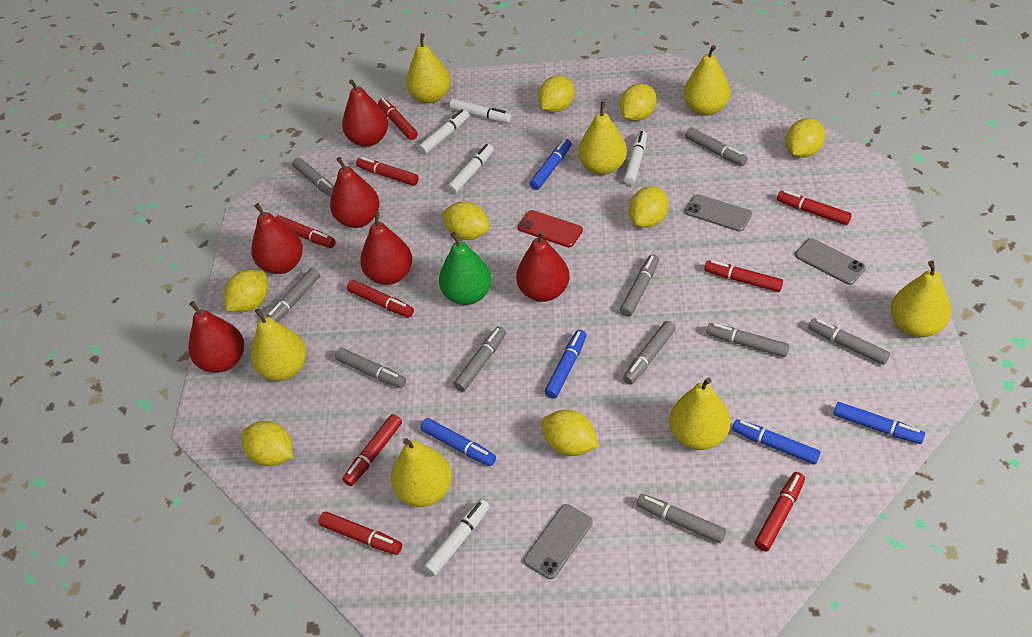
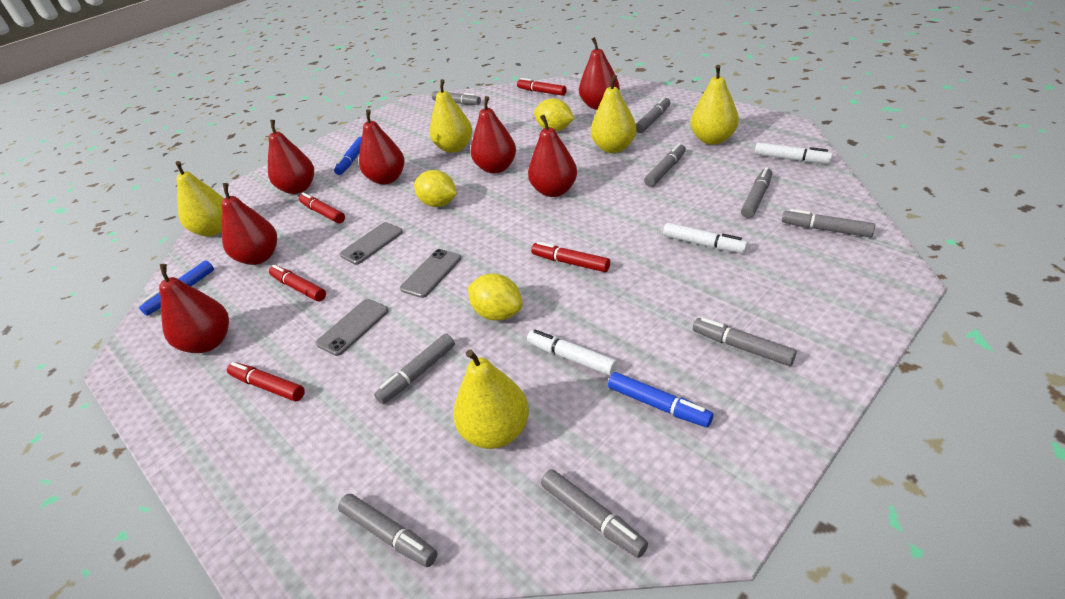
blue marker: [420,418,496,466] [530,139,571,190] [545,330,587,399] [732,419,821,464] [833,402,925,444] = 5 -> [139,260,214,316] [334,137,362,175] [608,372,713,427] = 3
green pear: [439,232,492,305] = 1 -> none = 0
grey marker: [267,268,320,322] [292,158,334,197] [335,348,406,388] [454,326,506,392] [620,254,659,317] [623,321,676,384] [637,494,726,543] [685,127,747,166] [706,323,789,357] [808,318,890,365] = 10 -> [338,494,437,567] [374,334,455,404] [432,91,481,105] [541,469,648,558] [636,97,670,133] [644,143,686,187] [693,318,797,366] [741,167,772,218] [782,209,875,237] = 9
red marker: [275,215,336,248] [318,512,402,555] [342,414,402,486] [347,280,414,318] [356,157,419,186] [378,98,418,140] [704,260,783,292] [755,472,805,551] [777,190,852,225] = 9 -> [227,362,305,401] [269,265,326,302] [299,193,345,223] [517,78,567,96] [531,242,610,272] = 5
red pear: [189,301,244,373] [251,203,303,274] [330,157,380,228] [342,79,388,147] [360,212,412,285] [516,231,569,302] = 6 -> [159,264,229,353] [222,183,277,265] [268,120,314,194] [359,109,405,185] [471,96,516,174] [528,115,577,197] [579,37,620,110] = 7
red phone: [518,210,583,247] = 1 -> none = 0
white marker: [418,109,469,155] [423,499,490,576] [447,144,494,194] [449,99,512,123] [623,131,647,185] = 5 -> [527,330,618,376] [663,223,748,253] [755,142,833,164] = 3
yellow lemon: [224,270,268,312] [242,421,293,466] [442,202,490,240] [538,75,575,112] [541,410,599,456] [620,83,656,121] [629,186,669,228] [786,118,825,158] = 8 -> [414,170,457,207] [468,274,523,321] [534,98,574,131] = 3
yellow pear: [251,308,307,381] [391,438,452,507] [406,33,451,103] [579,102,627,175] [669,378,731,450] [683,45,731,116] [890,261,951,337] = 7 -> [175,161,224,236] [430,79,472,153] [453,349,529,449] [591,75,637,153] [690,65,739,145] = 5

